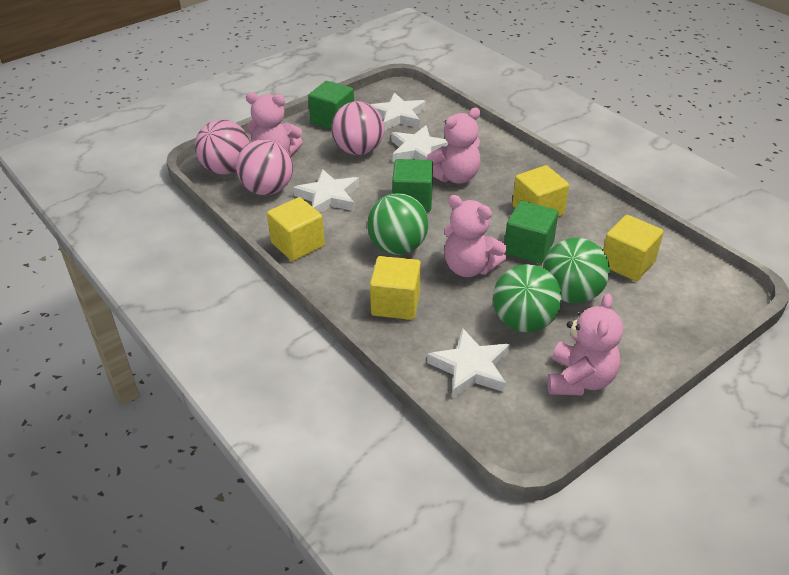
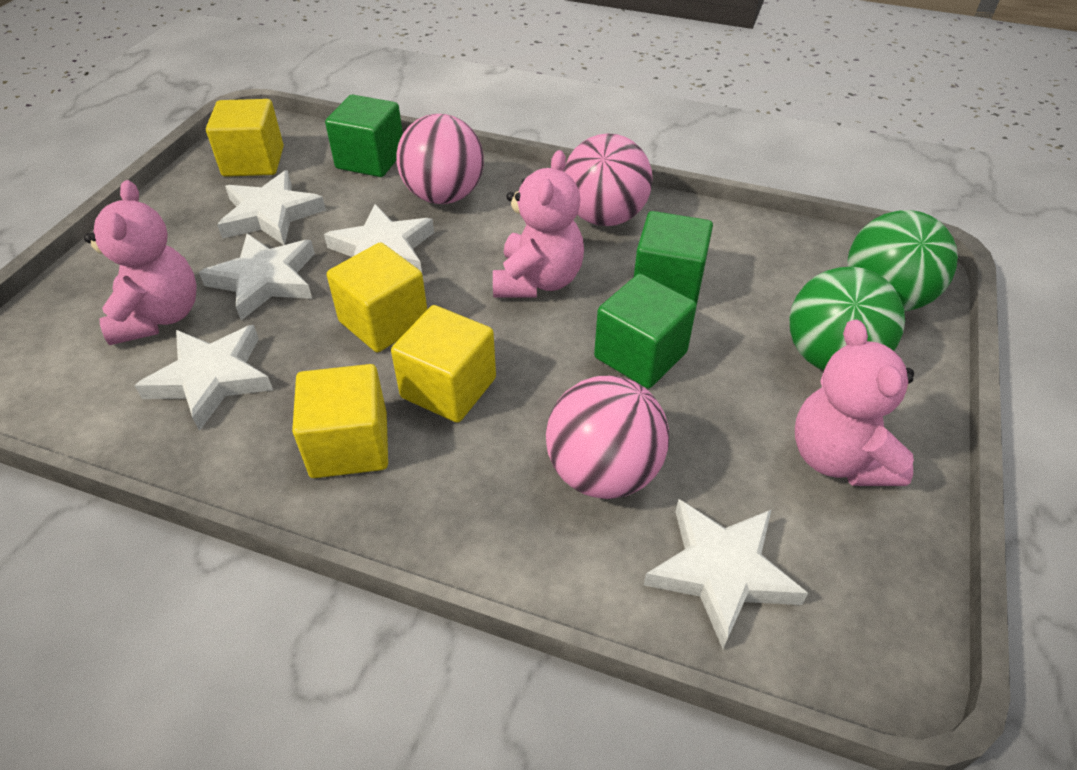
green ball: [367,193,428,255] [493,264,562,332] [543,238,610,303] = 3 -> [789,267,905,371] [848,210,958,311] = 2
pink teddy bear: [246,92,303,156] [427,108,481,184] [444,195,506,277] [548,294,623,395] = 4 -> [84,180,197,345] [493,150,584,298] [795,319,914,486] = 3
white star: [293,169,359,213] [370,92,426,131] [391,125,449,162] [427,328,510,399] = 4 -> [134,325,273,431] [199,233,315,320] [217,170,326,245] [324,204,434,272] [644,499,808,649] = 5

